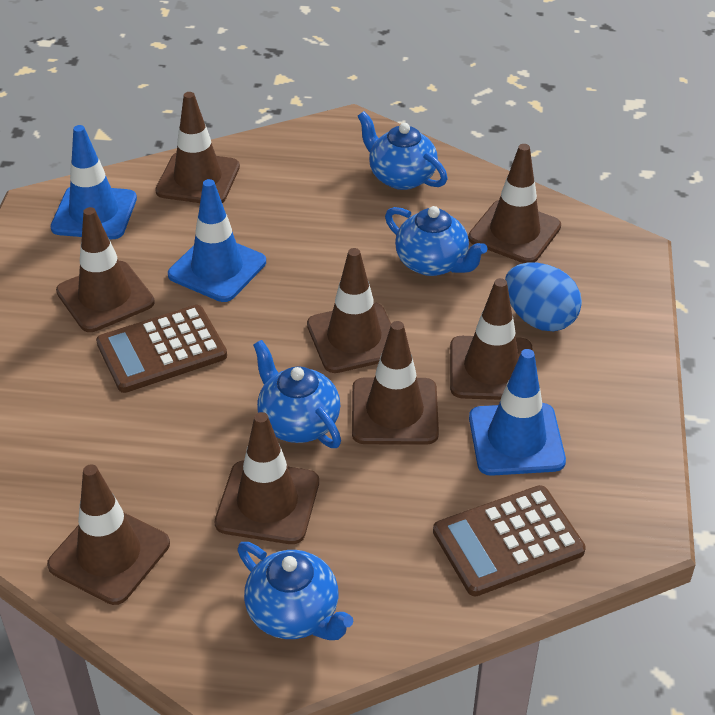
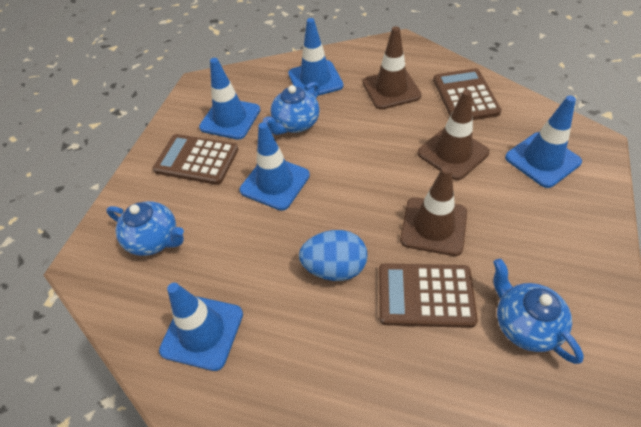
blue teapot: [237,542,353,640] [253,340,341,448] [357,111,447,190] [385,206,488,276] = 4 -> [106,201,184,256] [263,82,320,135] [493,258,584,364] = 3
blue traffic cone: [51,125,137,239] [168,179,266,302] [469,349,566,476] = 3 -> [159,283,243,371] [199,58,260,140] [240,122,310,211] [288,18,343,96] [505,95,582,188] = 5
brown calculator: [96,305,227,393] [433,485,586,596] = 2 -> [153,134,238,185] [379,263,478,328] [433,68,502,120] = 3
brown traffic cone: [47,464,170,605] [56,207,155,332] [155,92,240,203] [215,412,319,544] [307,248,391,373] [352,321,439,445] [450,278,533,400] [468,144,561,263] = 8 -> [363,26,422,109] [400,166,467,256] [417,90,490,180] = 3

